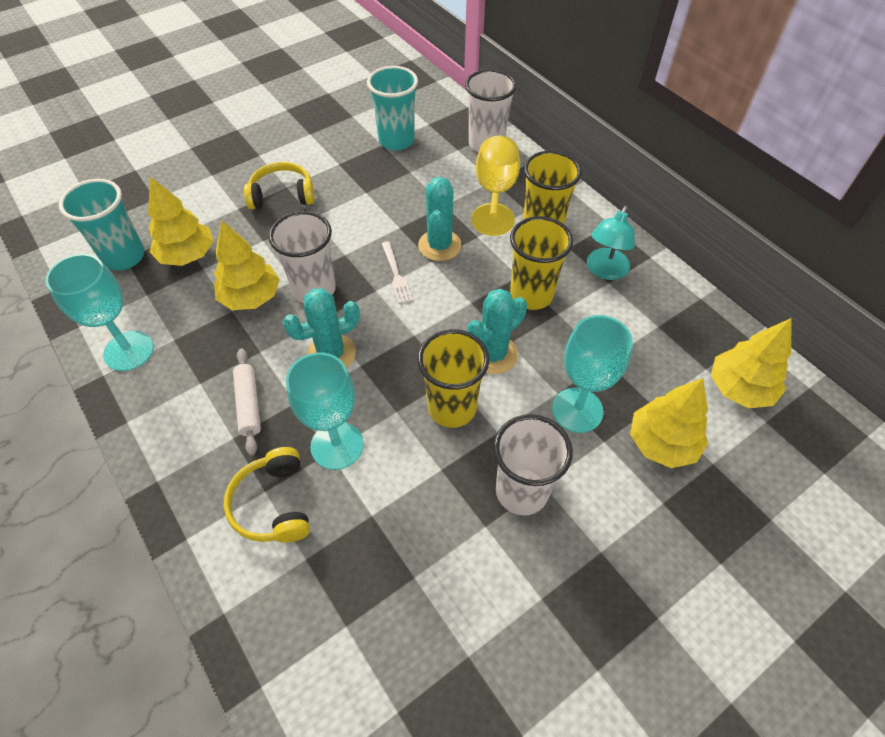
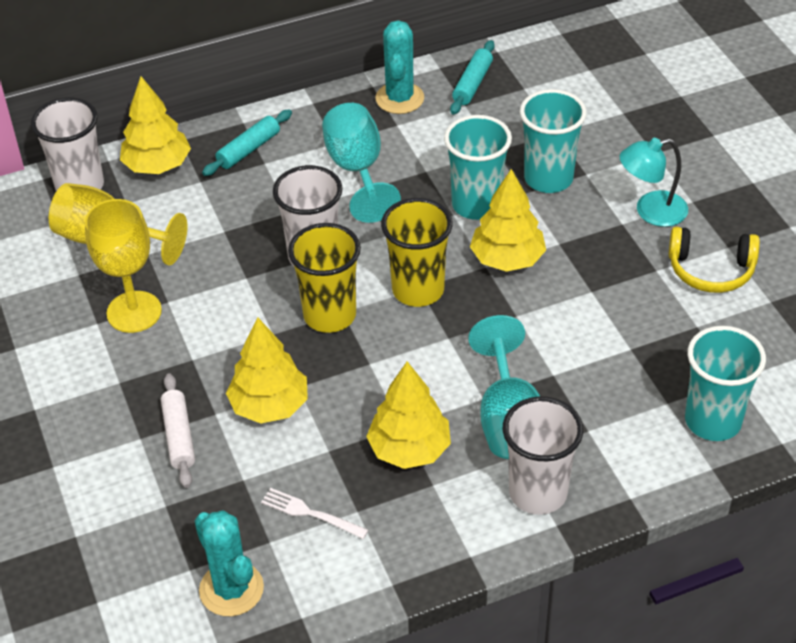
turquoise cactus: [283,288,360,368] [418,177,461,261] [467,289,527,374] = 3 -> [195,510,264,617] [375,20,424,114] = 2
turquoise cup: [59,179,145,270] [367,66,418,151] = 2 -> [444,115,512,220] [520,89,587,193] [685,326,766,441] = 3
turquoise goblet: [45,254,154,371] [286,353,364,470] [552,315,633,433] = 3 -> [322,103,401,223] [468,315,540,459] = 2
turquoise rolling pin: none = 0 -> [202,109,292,176] [450,40,495,115] = 2
yellow cup: [418,329,489,428] [510,216,573,310] [523,151,582,224] = 3 -> [288,223,361,333] [381,198,453,307] = 2
yellow goblet: [472,136,520,236] = 1 -> [49,183,187,265] [85,199,162,333] = 2
yellow headphones: [224,447,310,543] [244,162,315,210] = 2 -> [669,227,760,293] = 1

